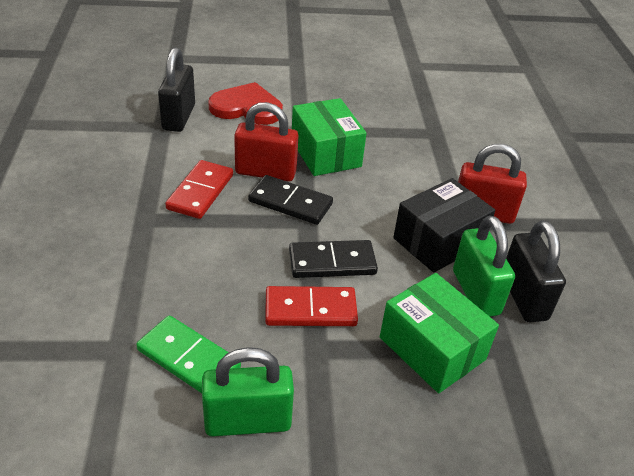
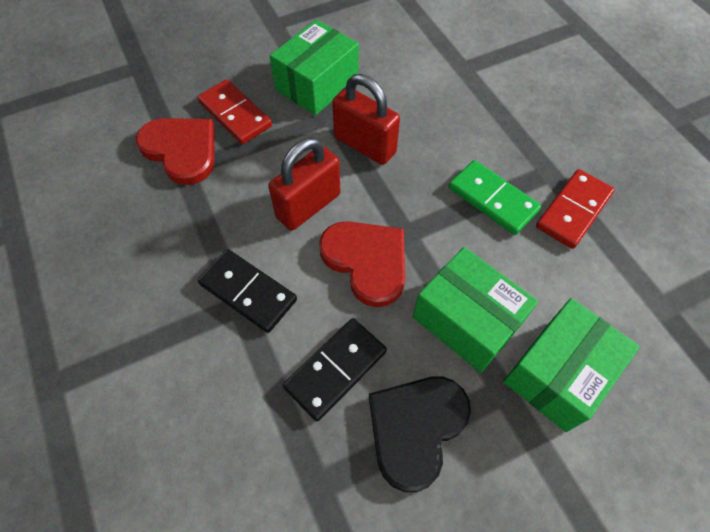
black box: [393,178,495,273] = 1 -> none = 0
black heart: none = 0 -> [369,377,471,492] = 1
black padlock: [158,47,195,132] [506,221,566,322] = 2 -> none = 0
green box: [292,98,367,176] [380,273,499,393] = 2 -> [270,19,359,115] [413,247,538,373] [503,298,640,432] = 3
green padlock: [202,347,294,437] [453,216,515,317] = 2 -> none = 0
red heart: [208,82,283,125] = 1 -> [136,118,215,185] [319,221,405,307] = 2

